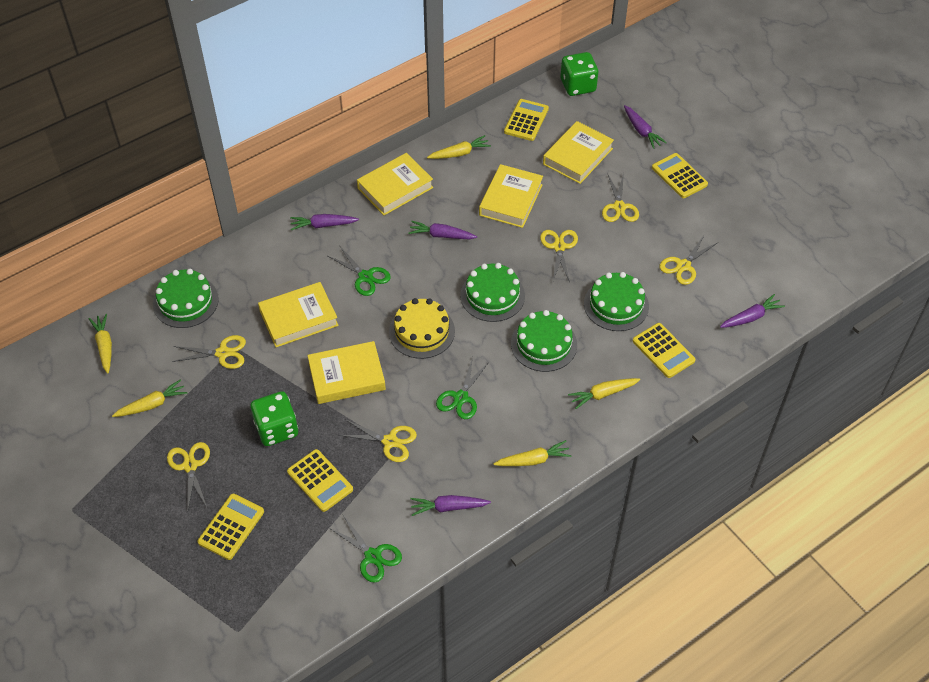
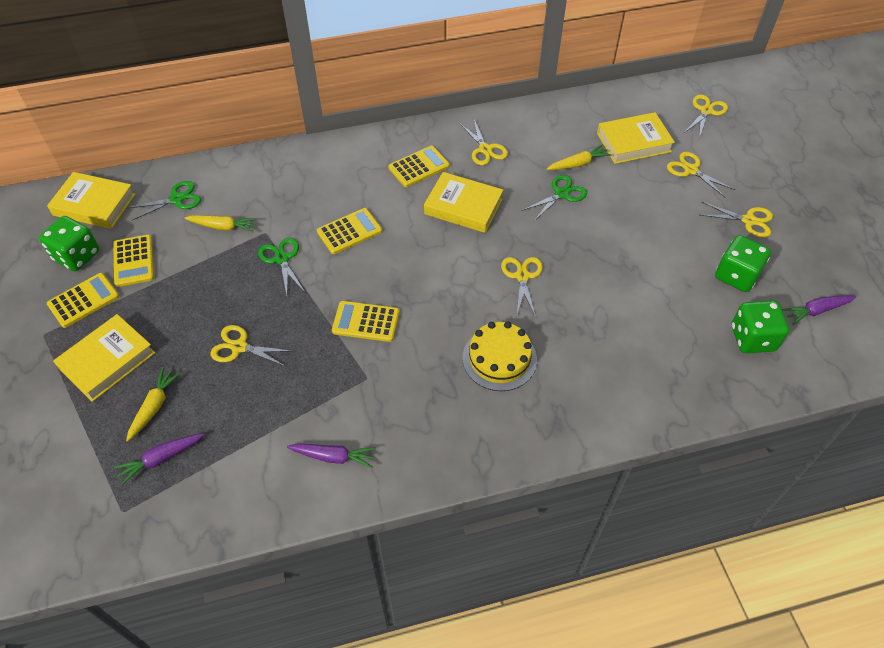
green cake: [153,269,219,328] [460,263,525,322] [511,310,577,372] [584,272,649,331] = 4 -> none = 0
green dice: [251,391,298,446] [561,52,598,96] = 2 -> [39,216,99,271] [715,235,771,292] [731,300,789,353] = 3
purple carrot: [290,214,359,230] [408,221,477,239] [410,495,491,516] [624,105,667,149] [720,294,785,328] = 5 -> [114,433,204,485] [287,444,376,468] [782,295,856,325] = 3
yellow book: [258,282,338,347] [307,341,386,404] [357,153,433,215] [479,164,543,228] [543,121,614,184] = 5 -> [47,172,136,229] [53,314,155,402] [424,172,503,233] [597,112,675,164] = 4
yellow carrot: [89,314,112,374] [112,379,187,417] [427,135,491,159] [494,440,572,466] [568,378,640,409] = 5 -> [126,367,181,442] [185,215,258,232] [547,144,611,170] = 3

